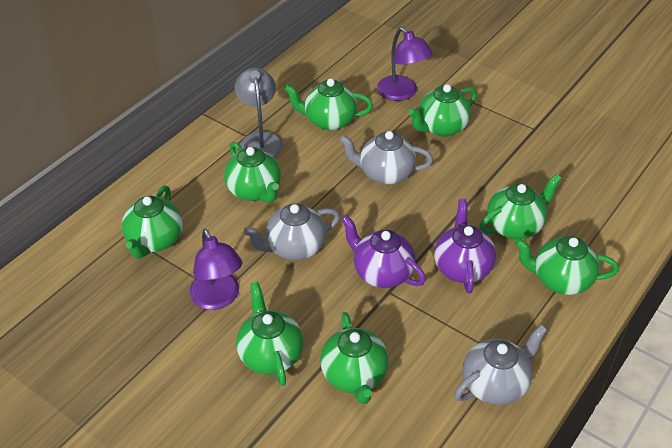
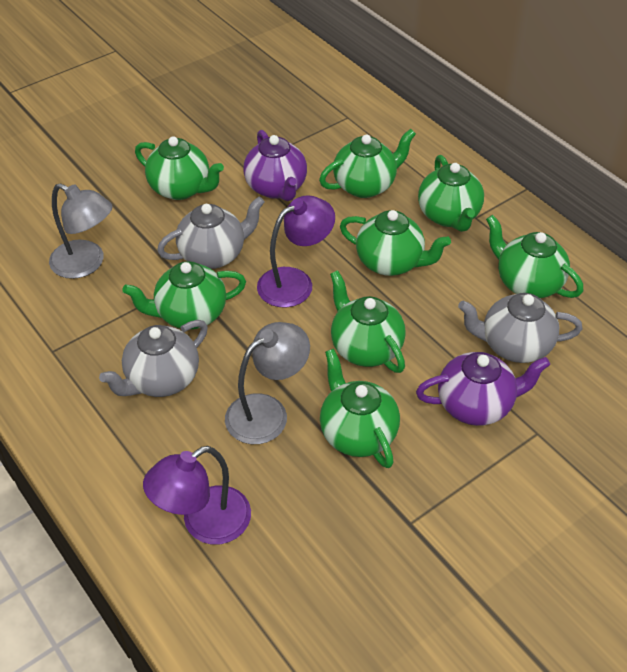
grey lamp: [235,68,283,157] = 1 -> [49,183,113,279] [225,322,310,444] = 2

